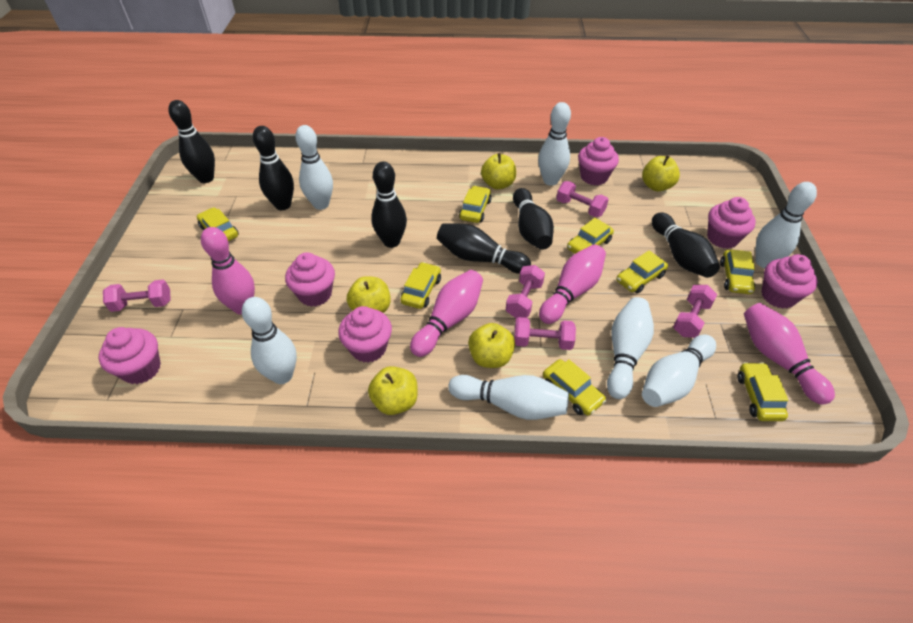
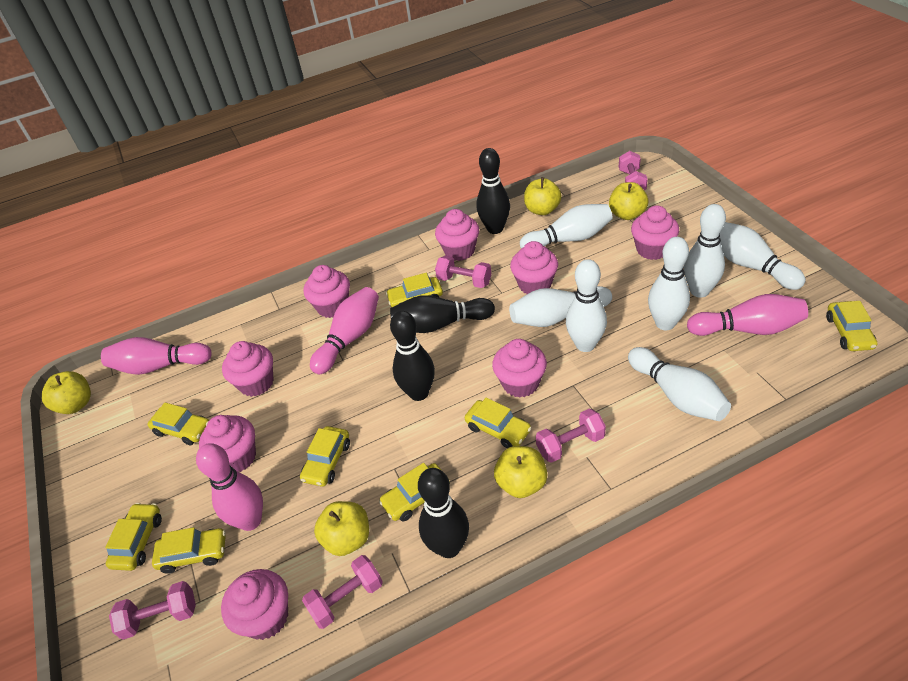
black bowling pin: [168,100,215,183] [253,126,294,210] [371,161,407,248] [437,223,531,274] [513,188,554,250] [652,212,720,278] = 6 -> [390,295,495,333] [390,311,435,401] [418,468,469,558] [477,148,510,234] = 4
pink cupcake: [99,327,161,384] [285,252,335,307] [338,306,392,363] [578,137,619,186] [707,197,756,249] [761,254,818,309] = 6 -> [199,415,256,472] [221,569,288,640] [222,341,274,397] [304,265,350,318] [435,209,479,261] [492,339,547,397] [510,241,558,294] [631,205,679,260] = 8

